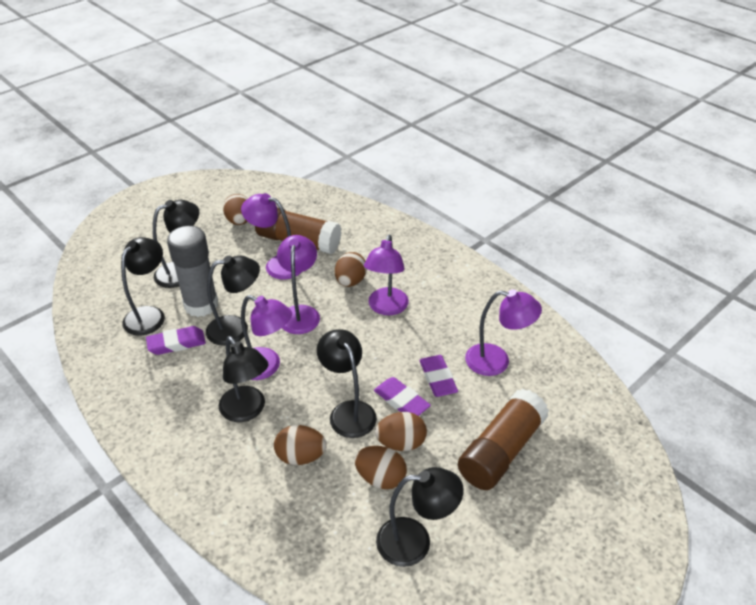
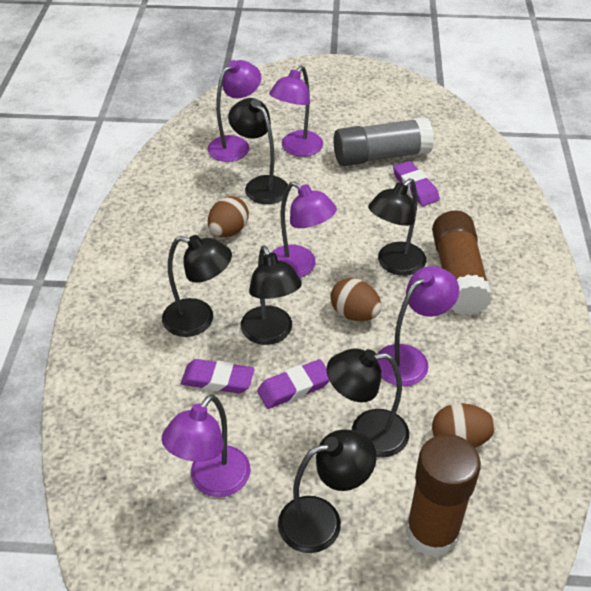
brown egg: [223,194,248,225] [274,425,327,465] [335,252,367,287] [354,446,407,489] [375,412,427,451] = 5 -> [208,196,249,237] [330,278,382,321] [432,403,496,448] = 3

